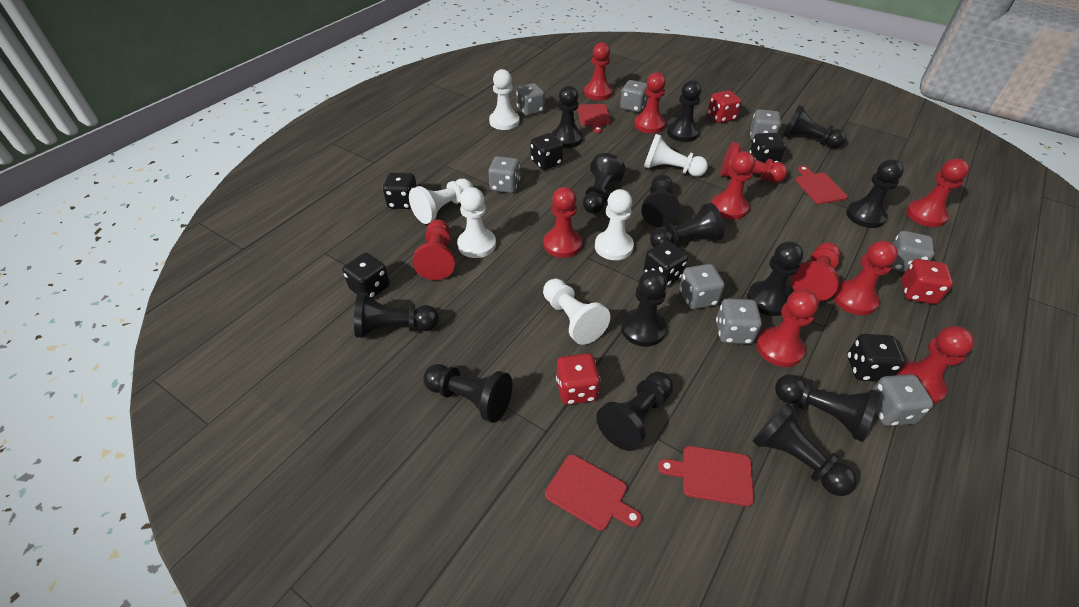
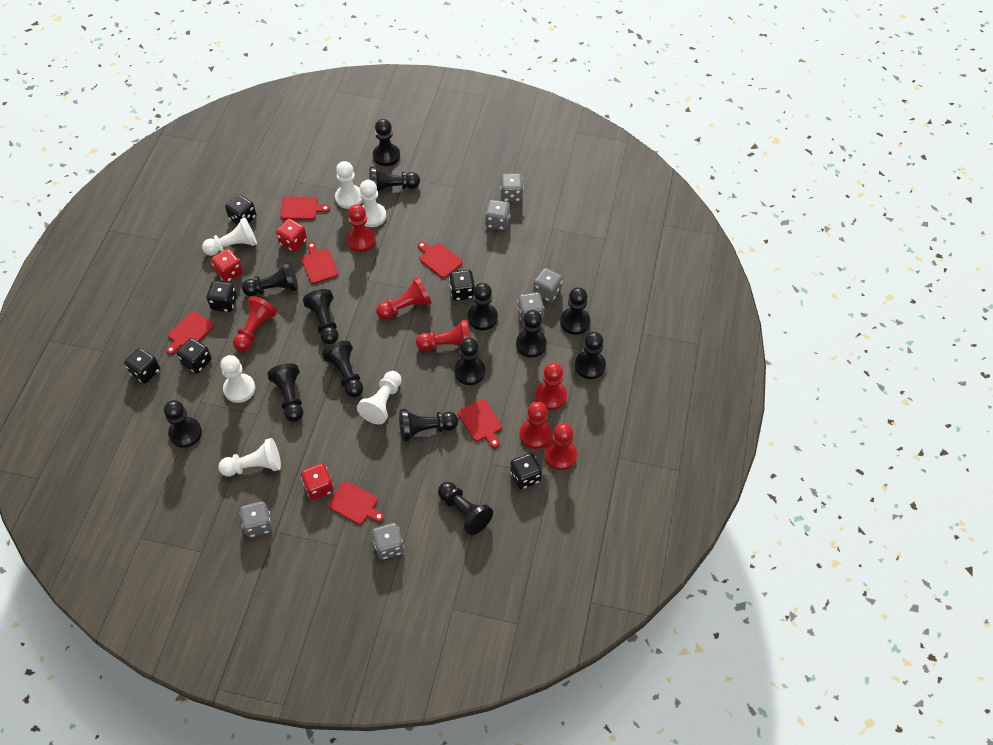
grey dice: [488,156,520,193] [516,83,545,116] [620,80,647,112] [679,264,725,309] [716,298,762,344] [750,109,781,140] [872,374,934,426] [892,231,934,272] = 8 -> [240,501,272,537] [372,523,404,559] [485,200,510,230] [500,173,523,202] [517,292,544,323] [533,268,563,302] = 6
red cutting board: [545,454,642,531] [578,104,611,133] [658,446,754,507] [795,166,848,204] = 4 -> [166,311,214,355] [280,196,330,220] [301,242,339,284] [328,481,384,525] [417,241,463,278] [458,399,502,448] = 6
red pawn: [413,219,455,280] [544,187,582,258] [584,42,613,100] [634,72,666,133] [712,152,755,220] [720,142,787,183] [756,289,818,367] [791,242,841,301] [833,241,898,315] [897,326,974,405] [906,159,969,227] = 11 -> [233,296,277,351] [347,204,376,252] [376,277,432,320] [416,319,471,351] [519,402,552,449] [535,363,567,410] [544,423,577,470] = 7

